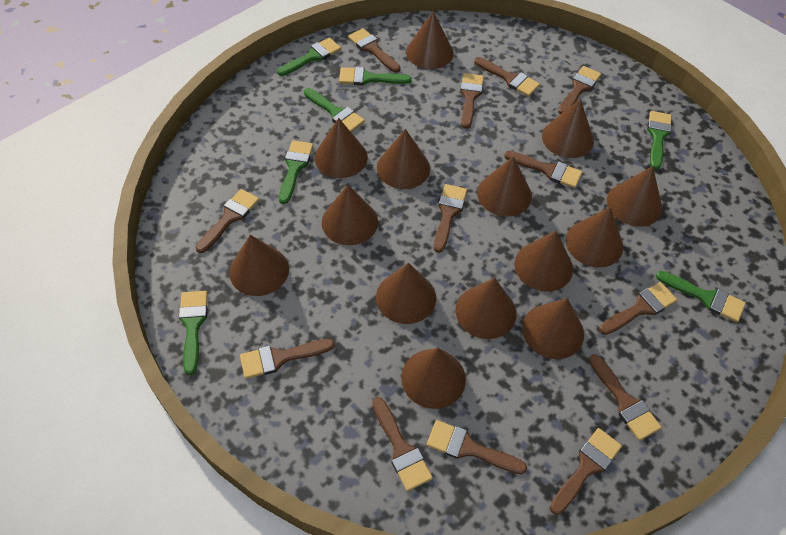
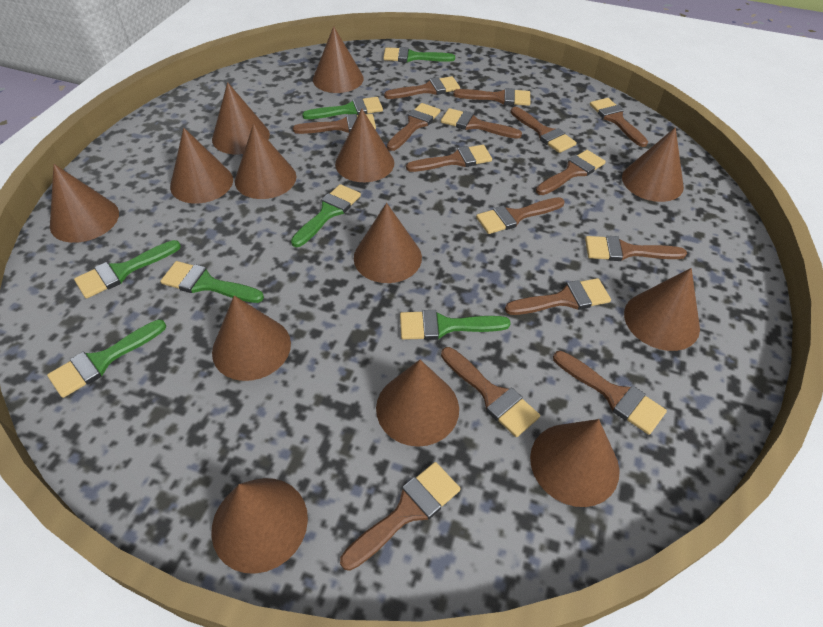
brown brush: [196,189,259,253] [240,339,335,379] [348,28,400,73] [372,397,433,491] [427,420,527,474] [434,184,467,253] [460,73,484,129] [474,57,540,97] [504,151,582,188] [550,428,622,515] [558,66,601,115] [589,354,662,441] [599,282,677,335] = 13 -> [293,114,376,134] [340,462,461,571] [384,76,460,99] [387,103,441,151] [406,145,492,172] [441,108,522,139] [441,347,540,437] [453,88,530,106] [476,197,565,234] [505,278,611,315] [511,107,577,153] [536,150,606,195] [553,351,667,435] [585,236,687,261] [590,98,648,147] = 15
brown cone: [229,235,289,296] [315,118,368,178] [322,185,378,245] [376,263,436,324] [377,129,430,189] [401,348,466,409] [406,12,454,69] [456,278,517,339] [477,156,532,217] [514,231,573,291] [522,298,584,359] [542,99,594,158] [566,207,623,268] [607,166,662,227] = 14 -> [50,164,119,243] [170,128,233,204] [211,478,308,574] [212,82,270,154] [212,296,291,381] [235,124,297,199] [313,26,364,93] [335,109,394,182] [354,203,422,283] [376,360,459,447] [530,419,620,507] [622,127,684,202] [624,268,700,351] = 13

